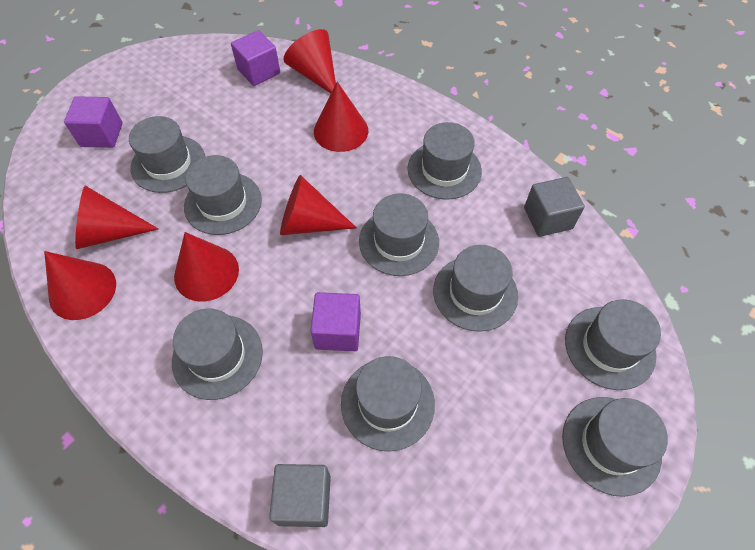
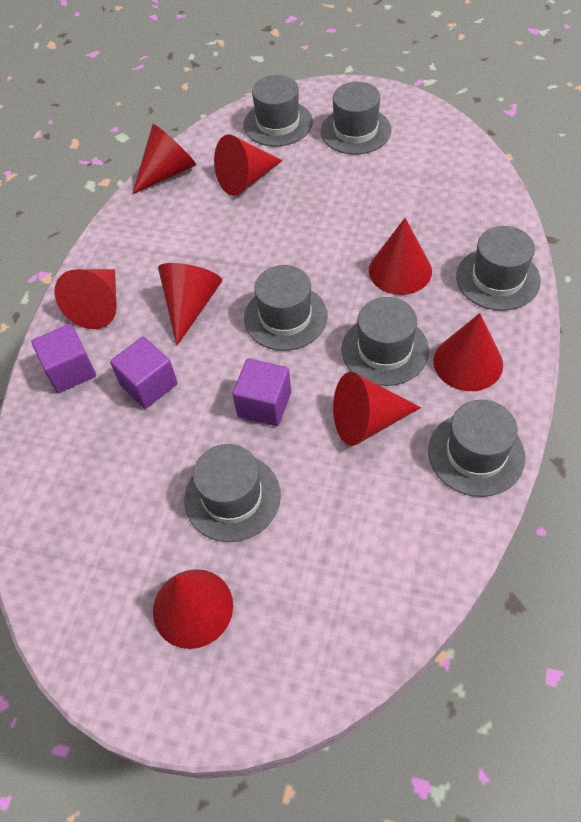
grey cube: [269,464,331,527] [524,177,585,237] = 2 -> none = 0
grey hat: [129,116,205,193] [172,308,263,400] [184,155,262,235] [341,356,435,452] [359,193,439,276] [407,122,482,200] [433,245,518,332] [562,397,668,497] [565,299,661,390] = 9 -> [184,444,281,542] [244,75,313,147] [244,265,328,351] [321,82,391,155] [341,297,429,386] [428,400,525,497] [456,226,541,311] = 7
red cone: [44,251,116,320] [75,186,158,249] [174,232,239,302] [280,175,357,235] [283,29,336,93] [314,82,368,152] = 6 -> [54,269,117,329] [132,124,196,194] [153,569,233,649] [158,263,222,345] [214,134,283,196] [333,372,421,446] [369,218,432,295] [434,313,503,391] = 8

